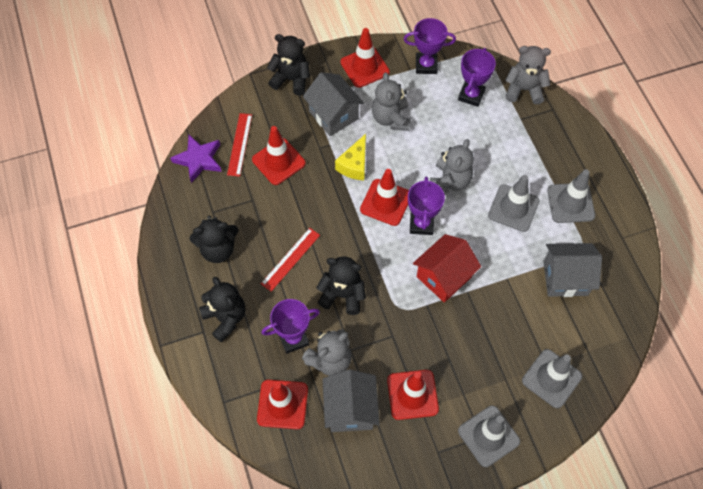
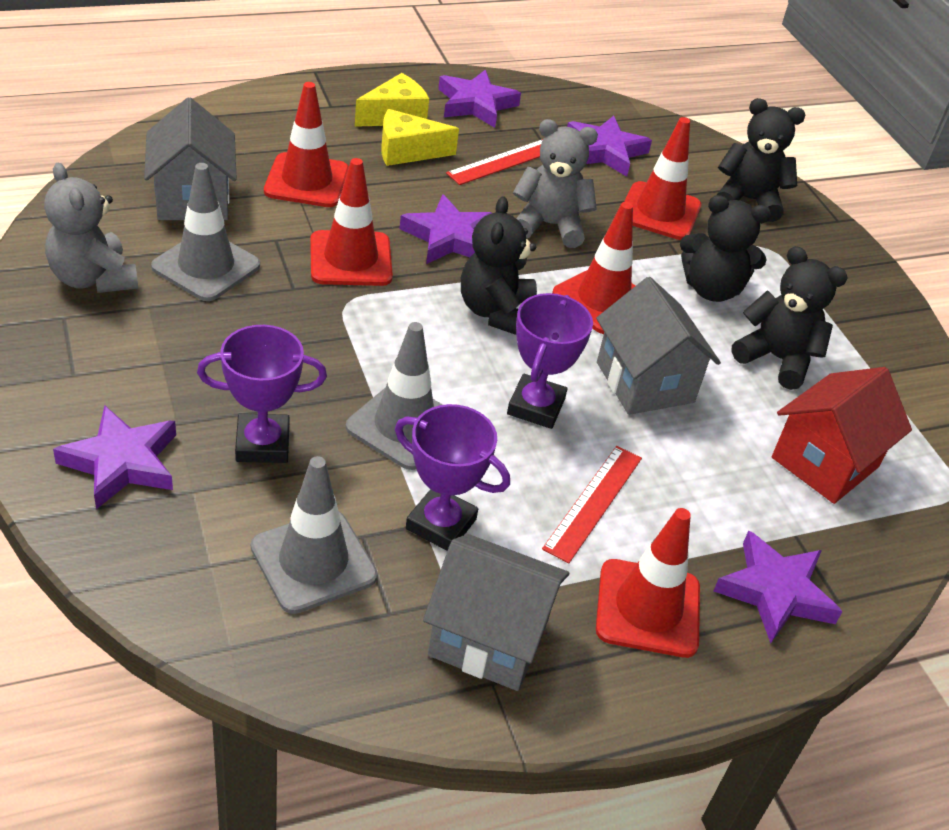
grey teddy bear: [302,329,352,376] [372,72,411,131] [430,139,474,192] [505,46,551,104] = 4 -> [44,163,138,293] [513,119,598,248] = 2
grey traffic cone: [458,405,520,467] [488,175,539,232] [522,349,582,408] [547,169,595,223] = 4 -> [151,163,260,301] [251,456,377,614] [346,322,443,470] = 3
purple star: [170,135,222,183] = 1 -> [53,406,176,509] [400,194,492,264] [438,70,521,128] [567,115,652,177] [714,530,843,643] = 5
purple trophy: [262,299,320,354] [404,18,456,74] [408,176,445,235] [458,48,496,107] = 4 -> [197,325,327,463] [395,404,510,551] [507,293,593,429] = 3
yellow cheese: [335,134,366,180] = 1 -> [355,73,429,127] [381,109,459,166] = 2

